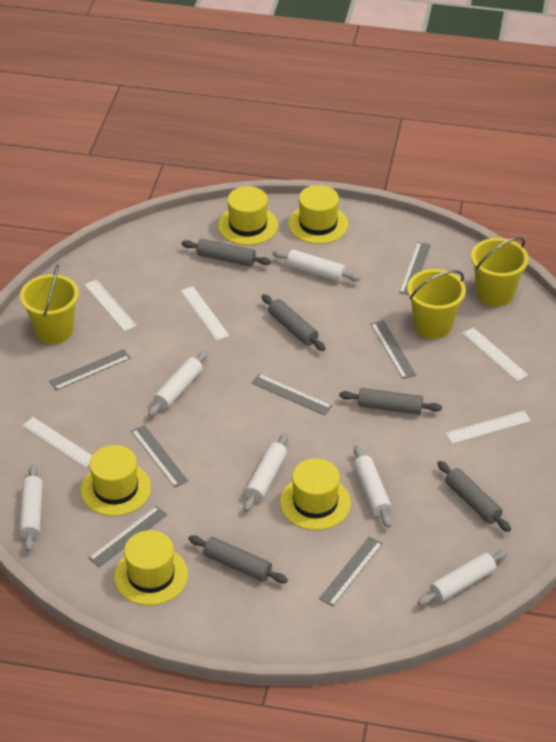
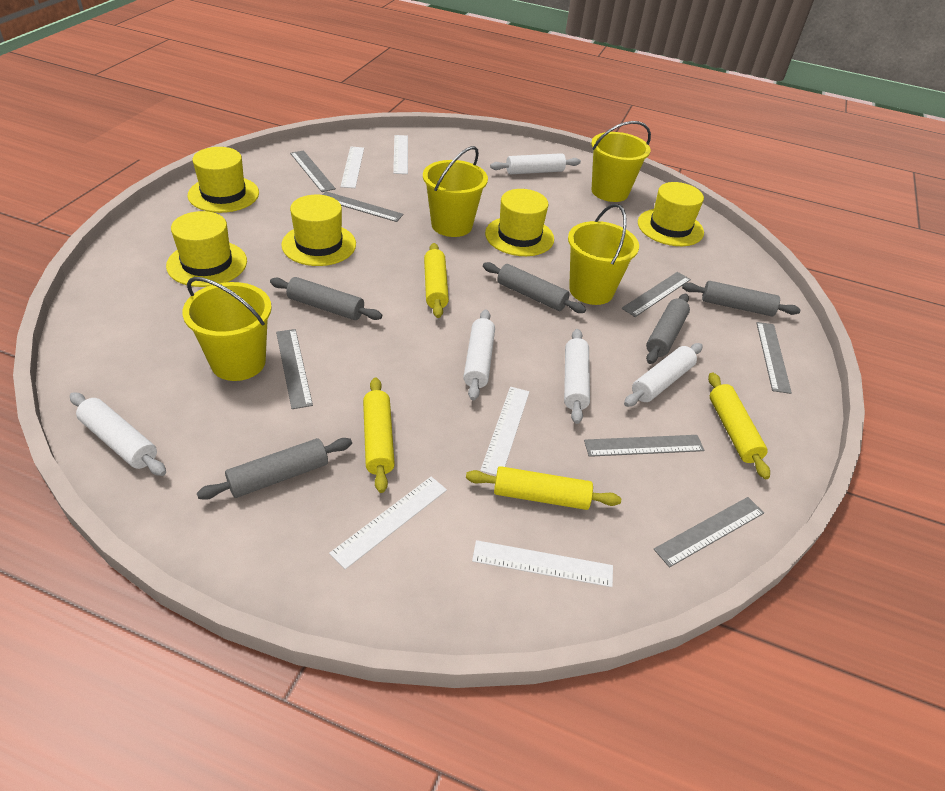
white rolling pin: [19,465,43,552] [148,351,208,416] [244,433,288,511] [272,250,361,282] [353,445,392,528] [417,550,508,606] = 6 -> [70,392,166,476] [463,310,495,401] [490,153,581,175] [564,329,590,424] [624,343,703,407] = 5
yellow bucket: [20,265,79,344] [407,269,466,339] [471,237,529,306] = 3 -> [182,277,272,381] [423,146,488,237] [568,204,639,305] [591,121,651,202] = 4
yellow rolling pin: none = 0 -> [363,377,395,493] [424,243,449,318] [466,466,621,510] [708,373,770,479] = 4

